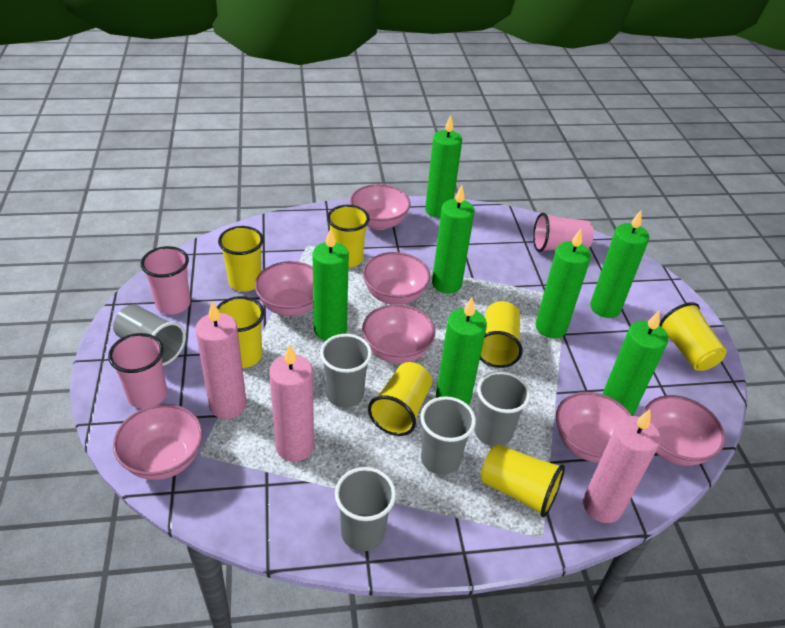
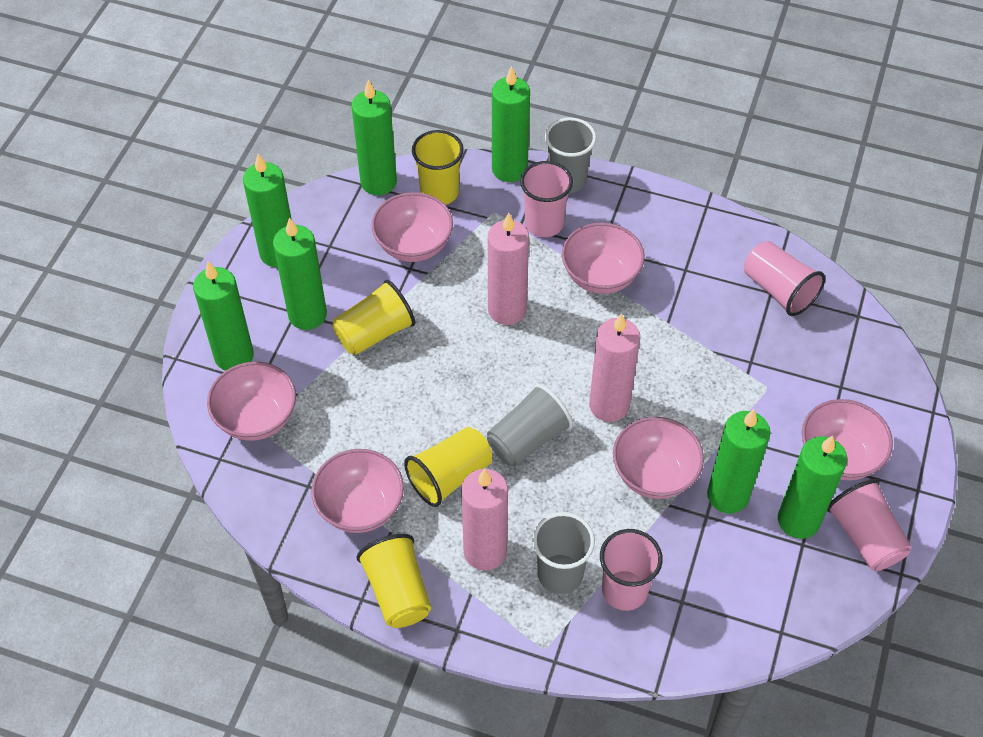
grey cup: [113,305,186,366] [320,334,372,408] [335,467,396,552] [420,396,476,475] [474,371,531,446] = 5 -> [487,384,573,467] [532,512,595,594] [545,118,596,193] = 3
pink bowl: [113,404,203,480] [255,261,313,316] [350,184,411,230] [362,304,435,364] [363,252,430,304] [556,392,632,462] [643,395,725,466] = 7 -> [207,362,296,441] [311,449,404,533] [372,192,453,262] [562,223,645,294] [613,417,704,499] [802,399,893,480] = 6
pink cup: [108,333,167,409] [141,246,191,314] [533,213,594,252] = 3 -> [520,161,573,237] [600,529,663,611] [744,241,825,316] [827,479,912,571] = 4
yellow cup: [217,296,264,368] [218,226,264,292] [327,205,370,268] [368,362,432,436] [480,301,523,368] [481,444,565,517] [659,302,727,371] = 7 -> [332,280,415,355] [357,534,431,628] [404,427,492,507] [412,130,464,205] = 4

